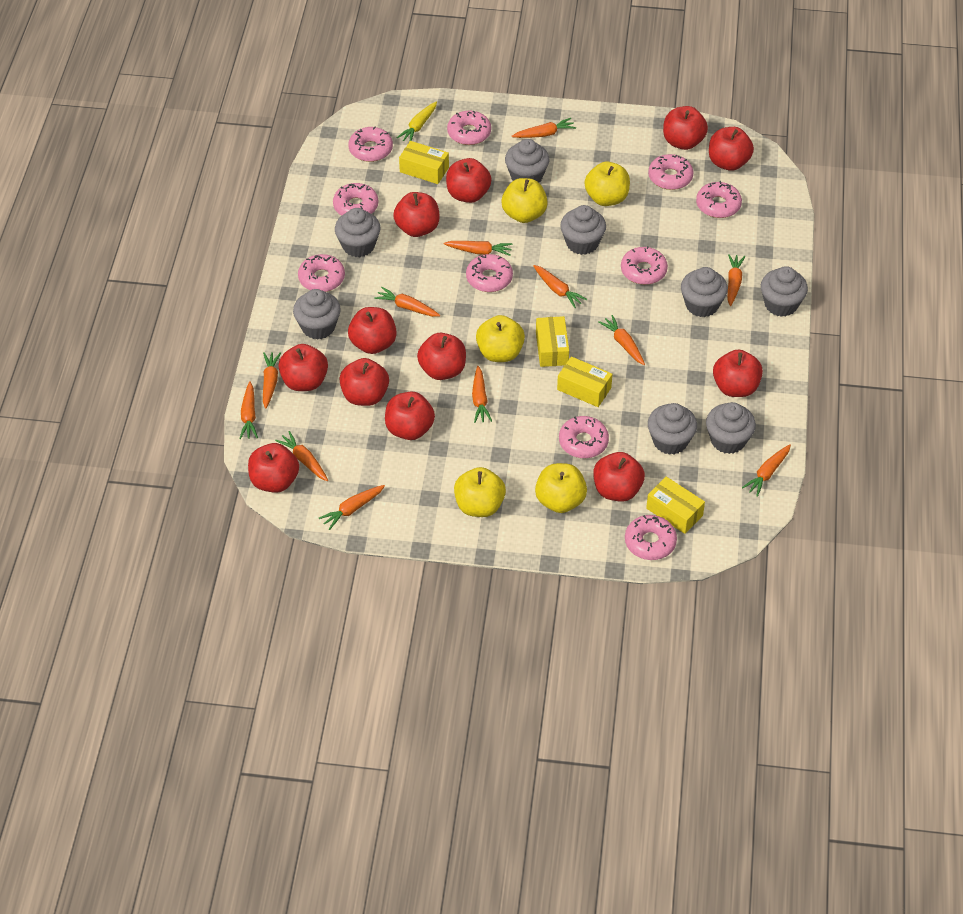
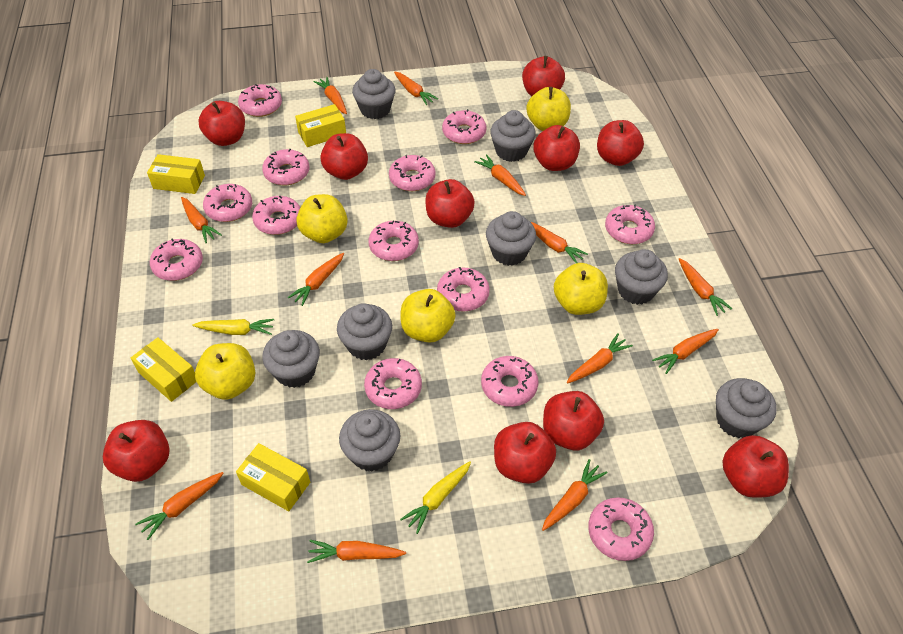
pink donut: [298,254,345,292] [333,183,378,216] [348,127,393,162] [447,111,491,145] [466,254,513,292] [559,416,609,458] [621,246,668,285] [625,515,677,560] [648,154,694,190] [696,181,742,218] = 10 -> [150,238,203,281] [203,184,252,222] [238,84,282,117] [252,196,301,235] [262,149,309,186] [364,358,422,409] [369,221,419,261] [389,155,435,191] [437,267,490,312] [442,109,487,144] [481,356,538,407] [588,497,654,561] [605,204,655,244] = 13
red apple: [248,443,299,493] [278,344,328,391] [339,358,389,406] [348,307,397,354] [385,391,435,440] [393,192,440,237] [417,333,466,380] [446,158,492,203] [593,452,645,502] [663,106,708,150] [709,127,754,171] [713,349,763,397] = 12 -> [103,420,169,482] [198,101,245,146] [320,133,368,180] [425,179,475,228] [494,422,556,484] [522,56,565,97] [533,125,580,171] [543,391,604,450] [597,120,644,166] [723,435,789,498] = 10
yellow carrot: [397,101,437,142] = 1 -> [193,319,274,335] [400,461,471,534] = 2

